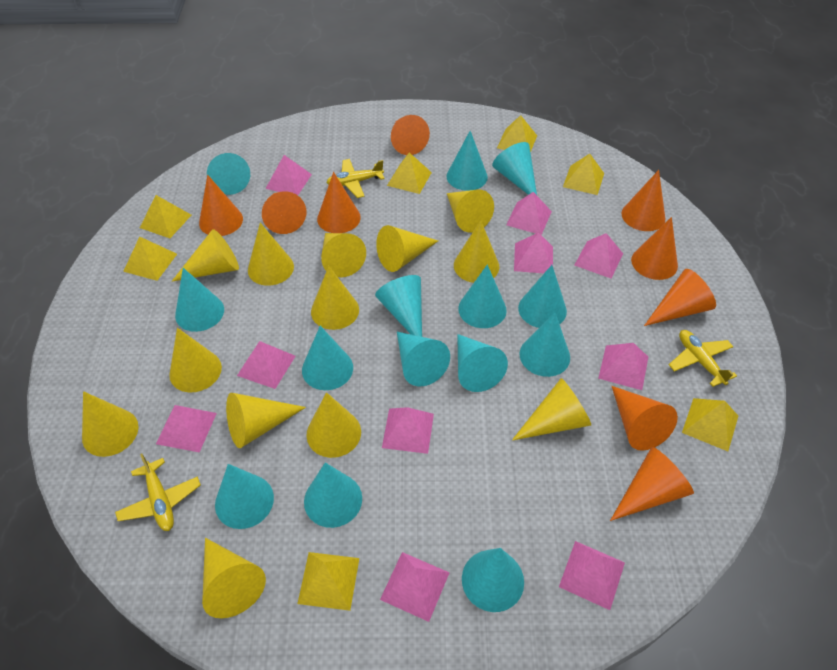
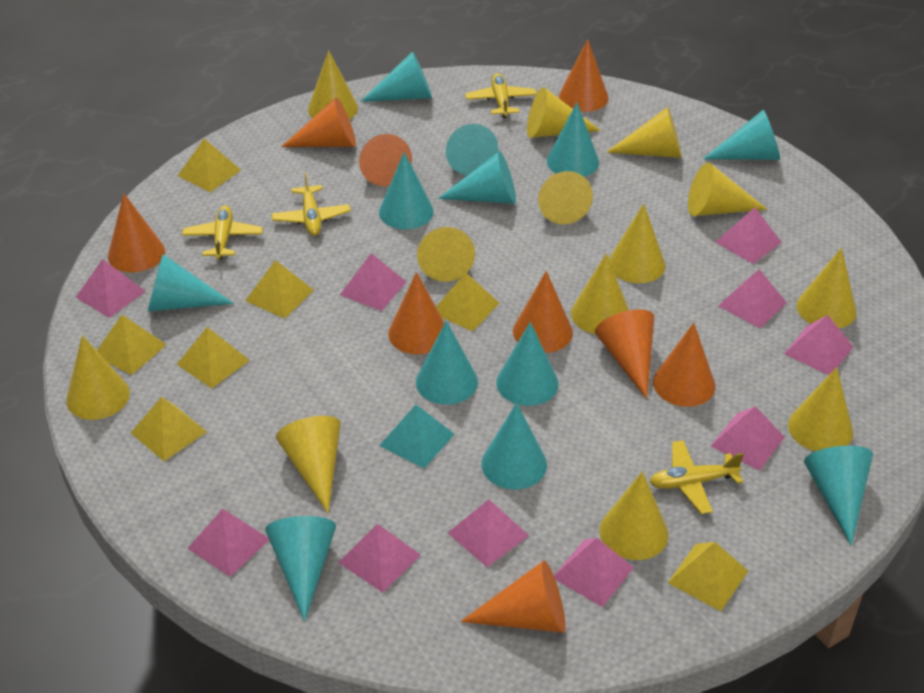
turquoise cone: [175,268,224,332] [207,153,250,195] [215,464,274,529] [302,326,353,390] [304,463,362,528] [375,275,422,337] [397,332,450,386] [446,131,488,191] [457,334,508,392] [458,264,507,328] [462,548,524,612] [492,142,537,195] [518,265,567,328] [519,312,570,377] = 14 -> [148,254,234,311] [265,516,336,622] [360,51,432,102] [379,152,434,229] [416,321,478,405] [438,151,516,204] [446,124,498,175] [481,403,547,489] [496,322,559,406] [547,103,599,177] [703,110,780,160] [804,446,873,546] = 12
turquoise pyramid: none = 0 -> [379,405,454,468] = 1
yellow plane: [115,454,201,531] [326,159,385,198] [669,330,737,387] = 3 -> [182,206,263,260] [271,172,351,236] [465,73,537,118] [650,440,744,514] = 4

